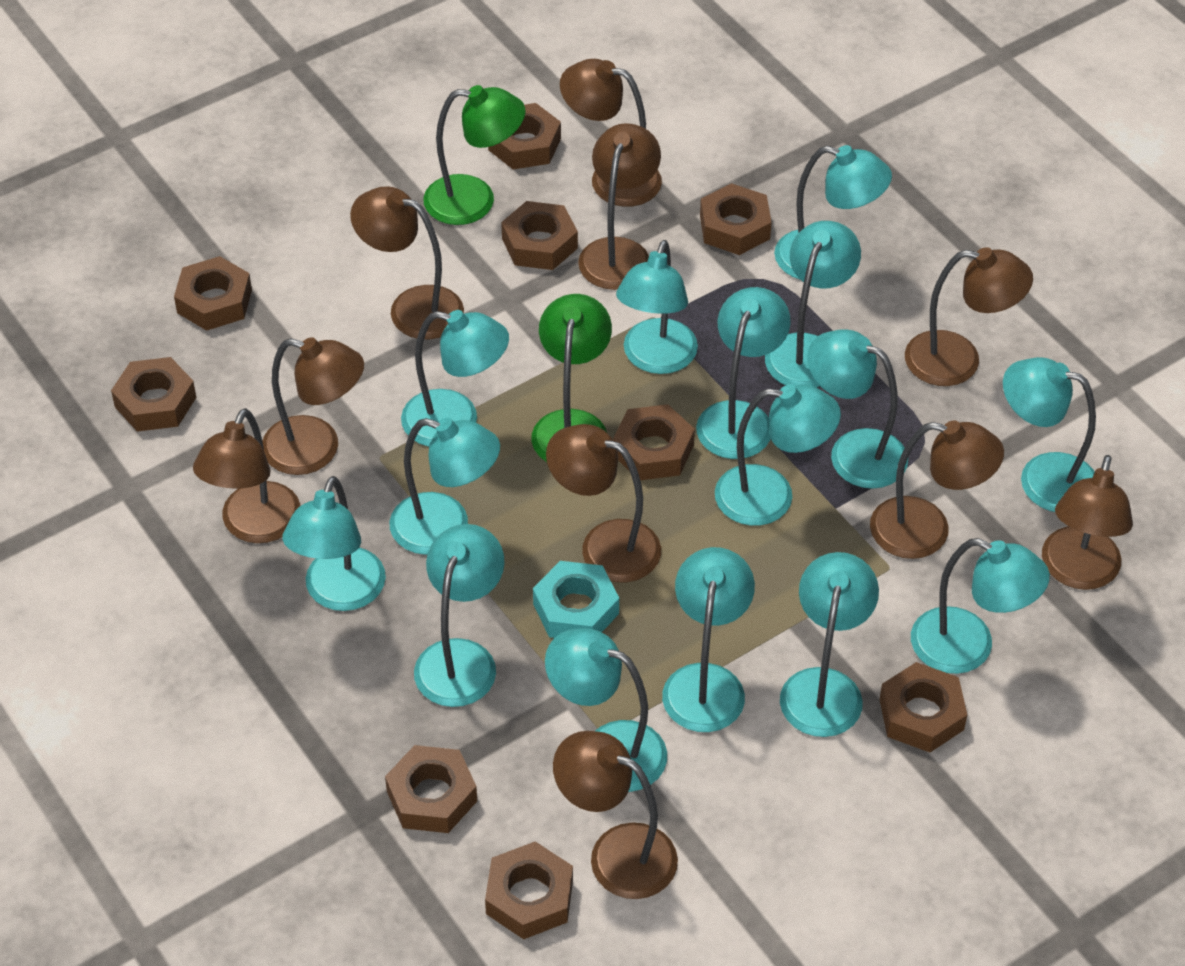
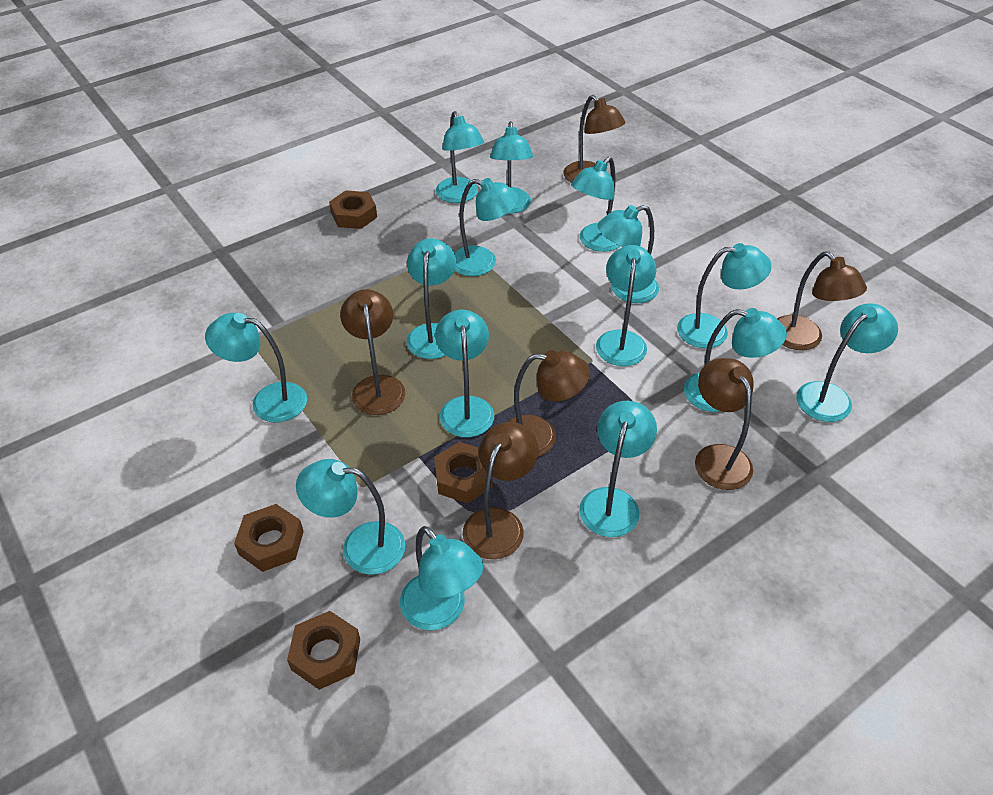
brown lamp: [193,408,301,543] [263,337,364,475] [350,186,464,339] [546,424,661,582] [553,731,678,899] [560,59,662,207] [578,123,661,290] [870,421,1004,559] [905,247,1033,386] [1042,455,1133,590] = 10 -> [340,289,405,415] [463,422,539,559] [507,350,590,457] [563,95,626,182] [695,358,754,490] [777,251,867,350] = 6
brown nut: [111,357,196,432] [174,256,252,331] [385,745,477,833] [485,841,573,939] [488,103,561,169] [501,201,578,270] [613,404,695,480] [700,183,772,255] [879,662,967,752] = 9 -> [234,504,304,572] [287,611,360,690] [329,190,377,229] [434,442,493,504] = 4
green lamp: [423,85,526,225] [531,294,612,462] = 2 -> none = 0
turquoise nut: [533,561,619,638] = 1 -> none = 0

